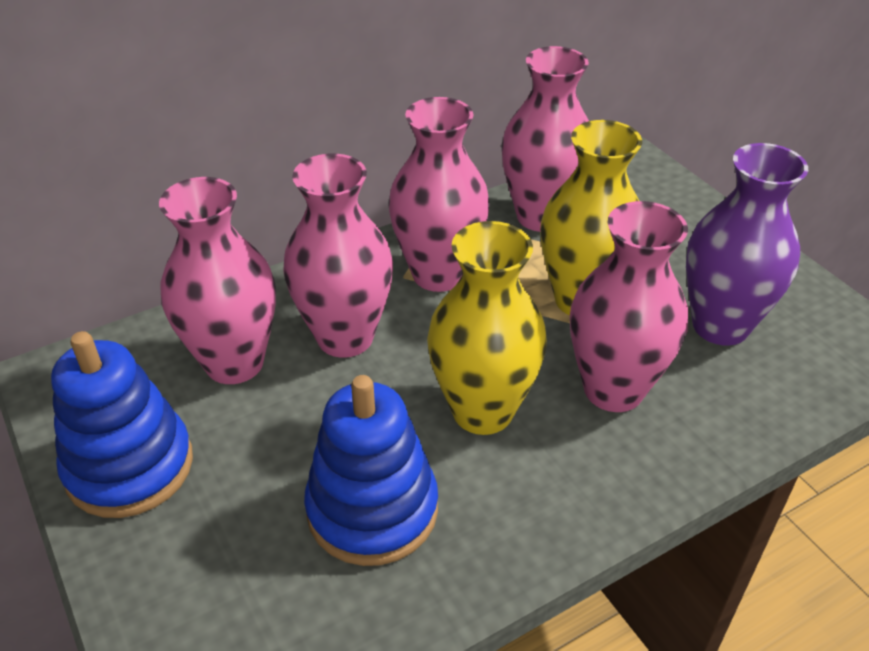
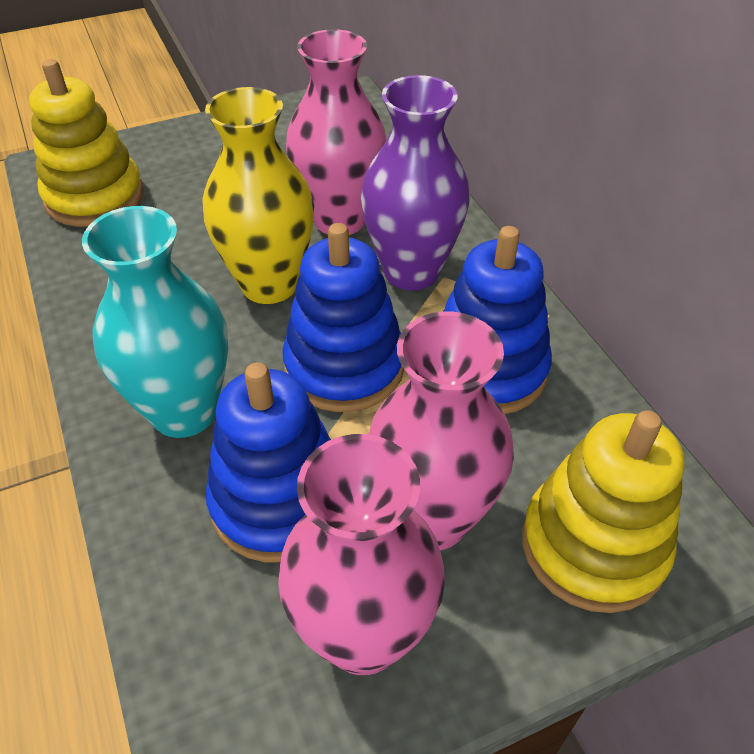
blue stacking toy: [51,331,193,518] [304,375,438,566] = 2 -> [206,362,331,563] [282,223,404,412] [443,226,552,414] = 3
pink vase: [159,177,276,384] [283,154,393,358] [388,97,490,292] [501,46,589,232] [570,201,688,412] = 5 -> [278,434,445,675] [286,29,386,235] [369,312,514,550] = 3
turquoise vase: none = 0 -> [82,206,228,438] = 1
yellow stacking toy: none = 0 -> [29,59,144,227] [522,410,684,613] = 2
yellow vase: [427,221,547,435] [540,120,642,315] = 2 -> [203,87,314,304] = 1

